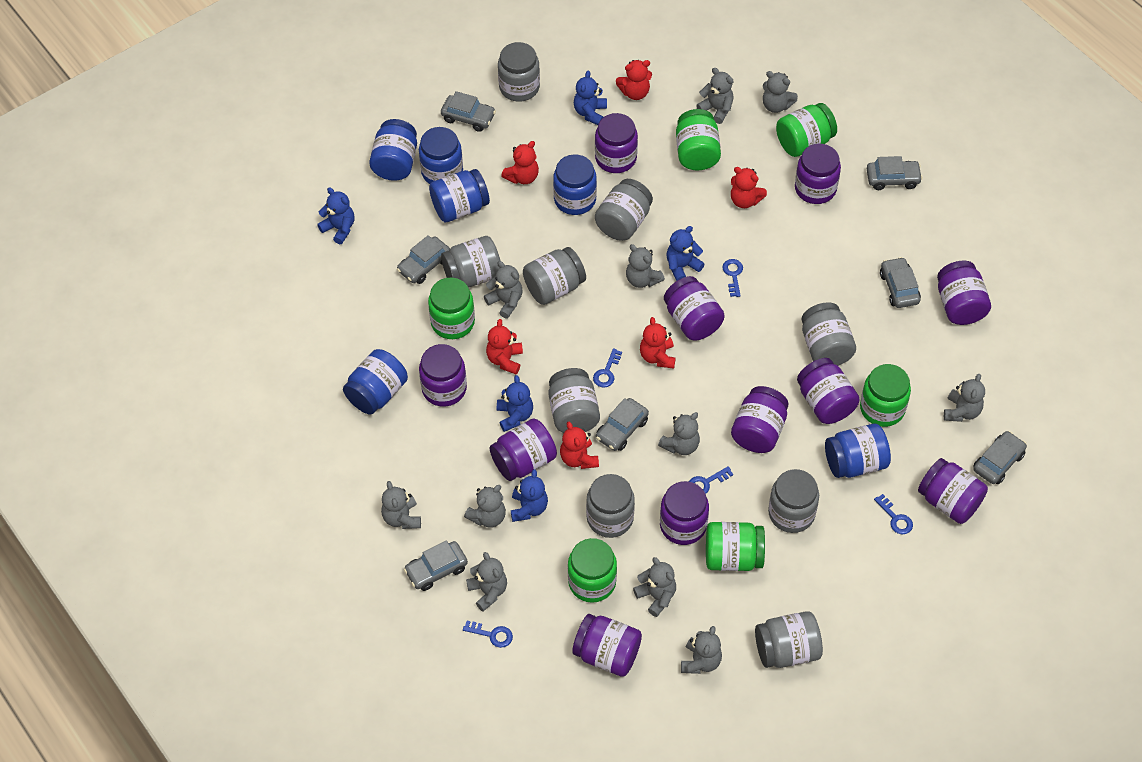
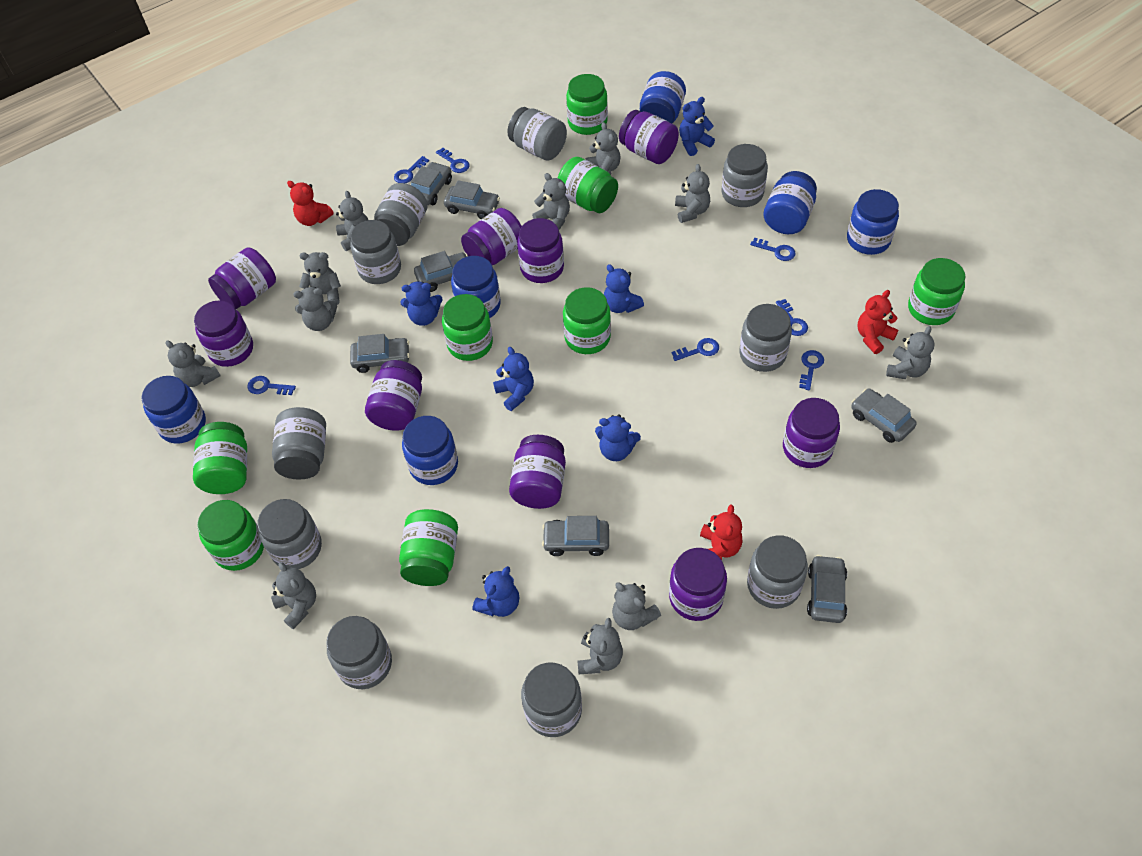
blue key: [463,621,513,648] [593,348,622,388] [689,466,733,494] [722,259,743,297] [874,494,913,534] = 5 -> [247,376,296,395] [394,156,429,183] [436,148,470,173] [671,338,719,361] [750,238,796,261] [776,299,808,336] [799,350,824,390] = 7
blue teddy bear: [317,188,355,244] [497,375,533,432] [511,469,548,522] [574,70,607,125] [666,226,705,281] = 5 -> [400,281,442,326] [473,566,519,617] [493,347,534,411] [595,414,641,461] [604,264,644,313] [679,97,715,156] = 6
green jar: [428,277,475,339] [568,538,617,603] [676,109,721,170] [706,522,765,571] [776,103,837,157] [860,364,911,427] = 6 -> [193,422,247,494] [197,500,264,571] [399,509,458,586] [442,294,493,361] [558,157,618,213] [563,287,611,354] [566,74,608,135] [908,258,965,325] = 8
grey jar: [441,236,501,288] [498,42,540,101] [523,247,586,305] [548,368,600,433] [586,474,635,538] [595,179,653,241] [755,611,823,668] [768,469,819,533] [802,302,856,366] = 9 -> [258,499,322,569] [272,407,326,480] [326,616,392,689] [350,220,401,284] [374,183,428,246] [507,107,567,160] [521,662,582,737] [722,144,768,207] [739,304,792,372] [747,535,808,609] = 10
purple jar: [419,344,467,407] [490,419,557,481] [572,614,642,677] [595,113,638,173] [660,481,709,545] [664,276,725,340] [731,386,788,453] [795,144,841,204] [797,358,860,424] [918,458,988,524] [937,261,991,325] = 11 -> [194,300,253,367] [208,247,276,309] [365,360,422,431] [461,208,522,265] [509,435,566,509] [517,218,564,283] [619,110,679,164] [669,548,727,621] [783,398,840,468] = 9
red teddy bear: [486,319,523,374] [501,141,539,184] [560,422,599,469] [616,60,652,100] [640,317,676,369] [731,167,767,208] = 6 -> [287,181,334,226] [700,505,743,560] [858,290,898,354] = 3

